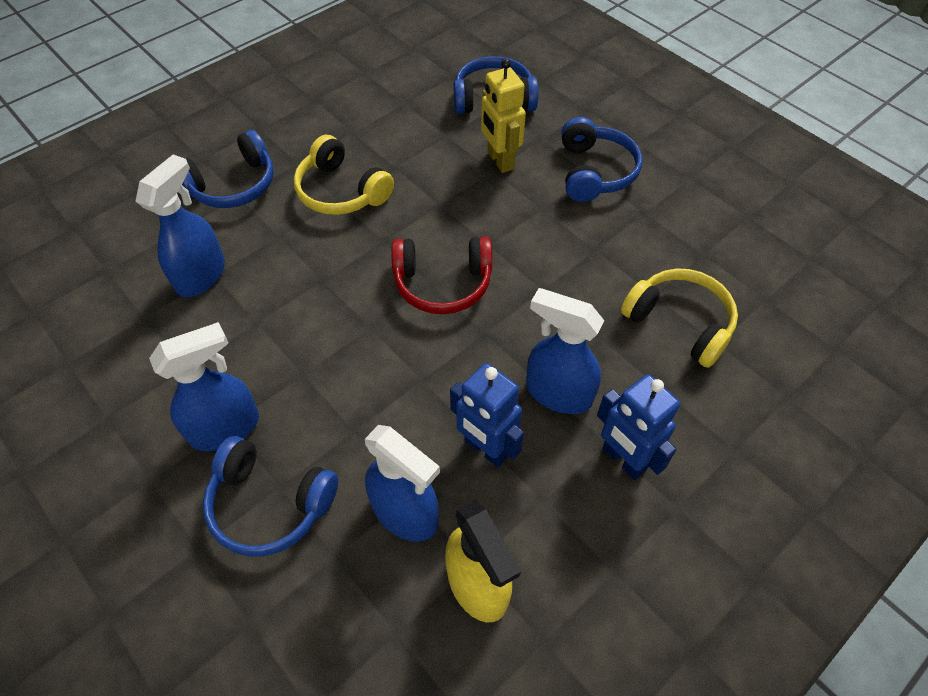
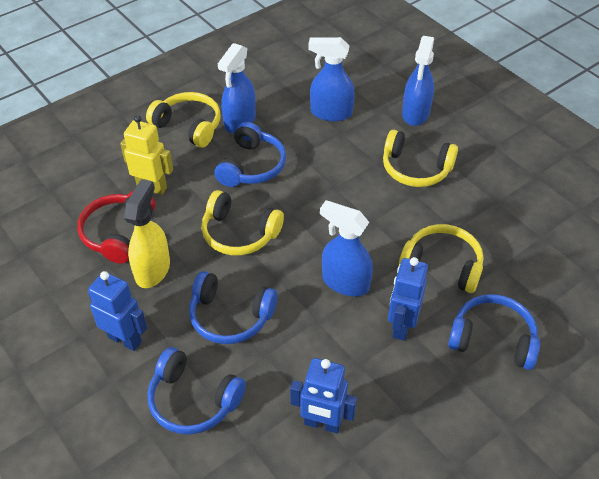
blue robot: [450,363,524,467] [597,374,680,480] = 2 -> [88,271,147,351] [290,358,357,434] [388,257,428,341] = 3
yellow headphones: [294,135,394,215] [621,268,738,368] = 2 -> [146,92,221,148] [201,190,284,256] [383,130,458,187] [399,224,484,293] = 4

